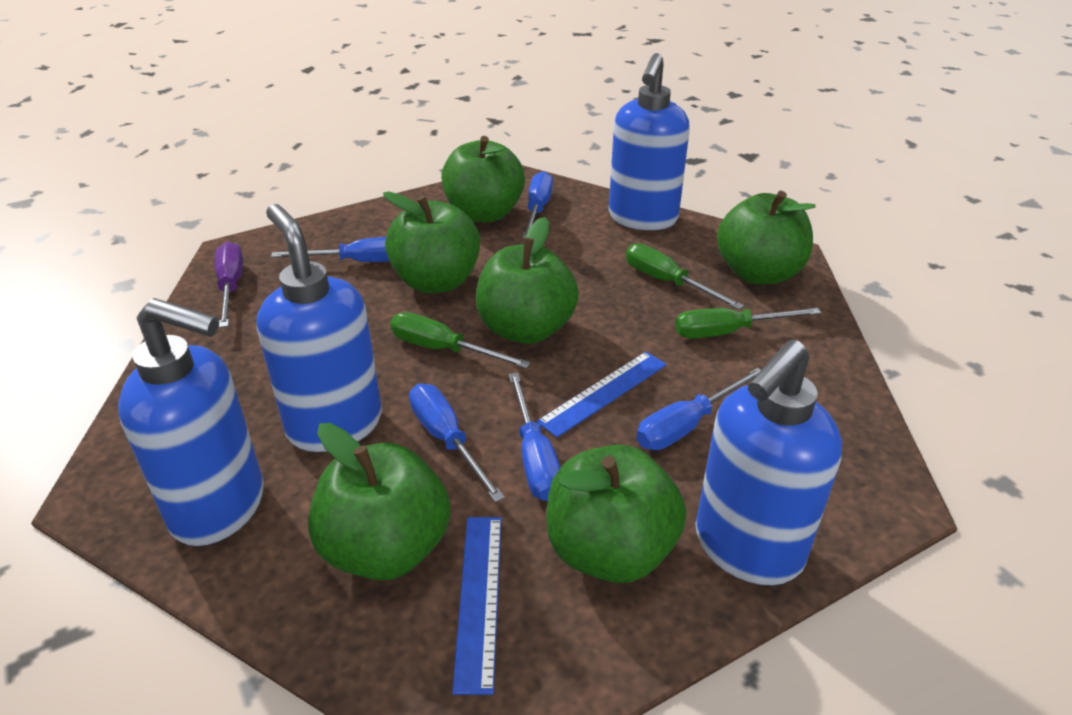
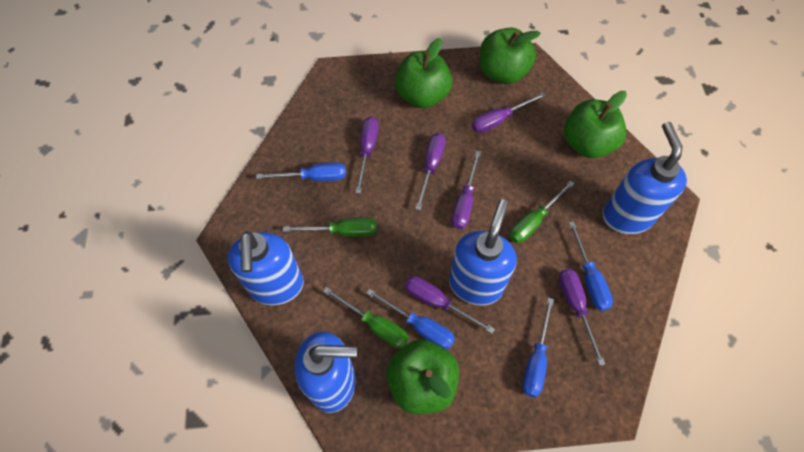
blue ruler: [452,517,501,695] [537,352,667,438] = 2 -> none = 0
blue screwdriver: [271,237,390,262] [409,384,505,503] [509,373,561,501] [523,171,553,238] [636,368,761,450] = 5 -> [256,162,346,181] [366,289,455,349] [523,298,554,397] [569,221,613,311] = 4
green apple: [308,423,451,581] [383,192,480,293] [441,136,525,222] [476,217,579,344] [546,445,686,583] [717,191,816,284] = 6 -> [386,339,459,414] [395,38,452,108] [480,27,541,84] [564,91,627,158] = 4
purple screwdriver: [215,242,243,328] = 1 -> [356,117,379,194] [405,276,495,334] [415,133,446,210] [452,150,481,229] [472,92,546,133] [559,269,605,366] = 6

